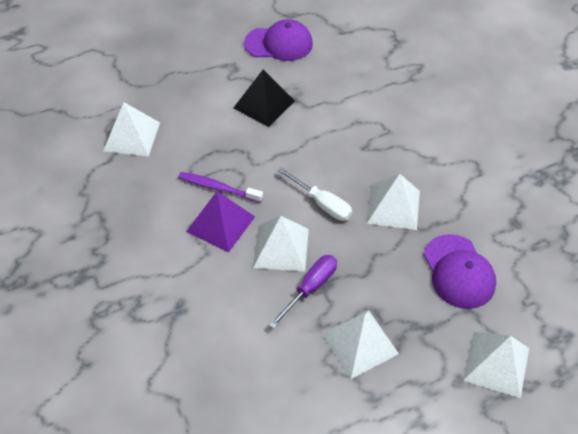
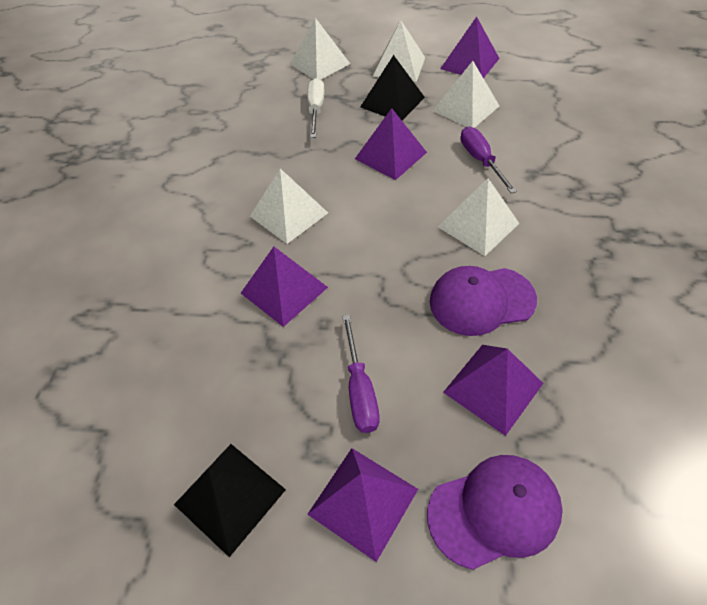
black pyramid: [234,70,295,127] = 1 -> [174,444,286,557] [360,55,425,120] = 2
purple pyramid: [186,191,255,253] = 1 -> [241,247,328,327] [307,448,418,562] [355,108,427,180] [440,17,500,78] [443,345,543,436] = 5
purple screwdriver: [269,255,337,329] = 1 -> [342,314,380,433] [461,127,517,193] = 2
purple toothbrush: [178,172,263,203] = 1 -> none = 0

